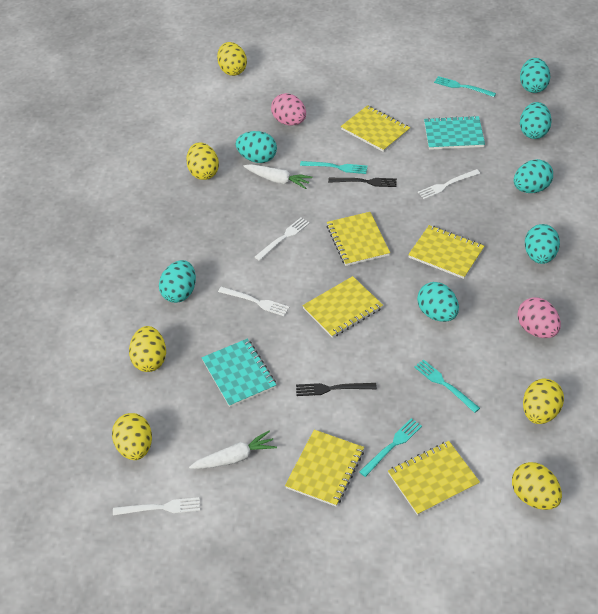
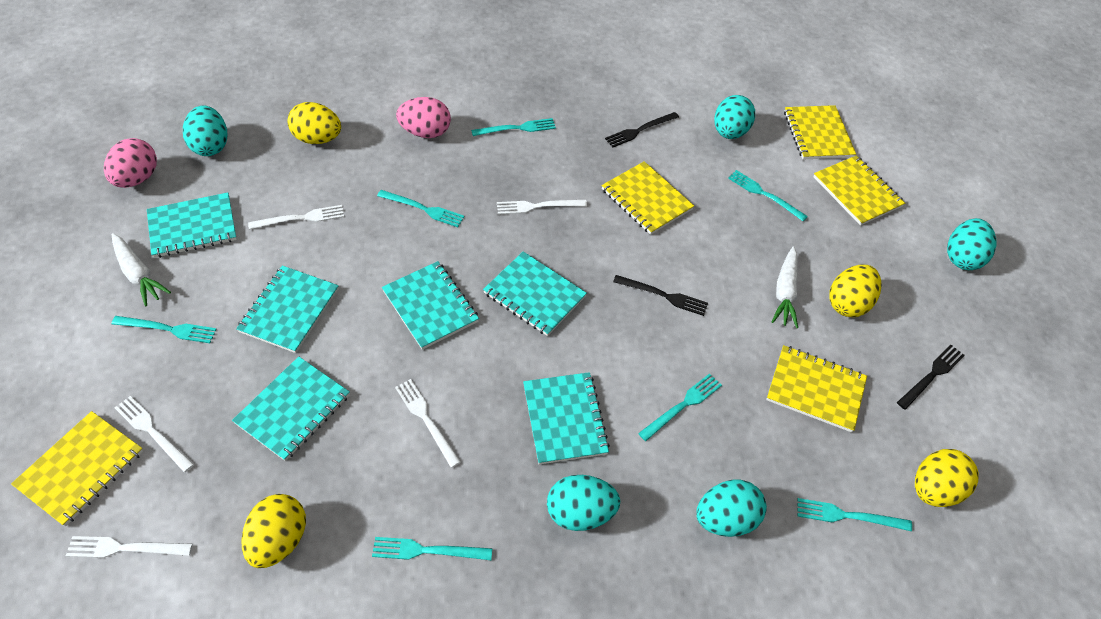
black fork: [296,383,377,396] [328,178,397,187] = 2 -> [605,112,679,148] [613,275,708,316] [897,345,965,410] = 3
turquoise egg: [159,260,196,303] [236,131,277,163] [417,282,459,322] [514,159,553,193] [520,58,550,93] [520,102,552,139] [525,224,560,264] = 7 -> [183,105,227,156] [547,475,620,531] [696,480,767,537] [714,95,755,139] [947,218,996,270] = 5
turquoise fork: [300,161,368,174] [359,418,422,477] [414,359,480,413] [434,76,496,97] = 4 -> [112,316,217,343] [372,537,492,560] [377,190,464,227] [471,118,556,136] [638,373,722,441] [728,170,808,221] [797,498,912,531] = 7
turquoise notebook: [202,338,276,407] [424,115,485,150] = 2 -> [147,192,237,258] [232,357,350,461] [236,266,339,353] [382,261,479,350] [483,252,587,336] [523,372,610,465] = 6
white fork: [113,497,200,515] [218,287,289,316] [255,217,310,261] [418,169,480,199] = 4 -> [66,536,193,558] [115,396,194,473] [248,205,344,229] [395,379,461,468] [497,200,587,214] = 5
yellow egg: [112,413,152,460] [129,326,166,372] [186,142,219,180] [217,42,247,76] [512,462,562,510] [523,379,564,424] = 6 -> [241,494,306,568] [288,102,341,144] [829,264,882,317] [915,449,978,507] = 4
yellow notebook: [285,430,364,507] [302,276,383,338] [327,212,390,266] [341,105,410,152] [388,441,480,516] [408,225,484,279] = 6 -> [11,411,143,526] [602,161,694,235] [766,345,867,432] [784,105,856,159] [813,155,905,226] = 5

